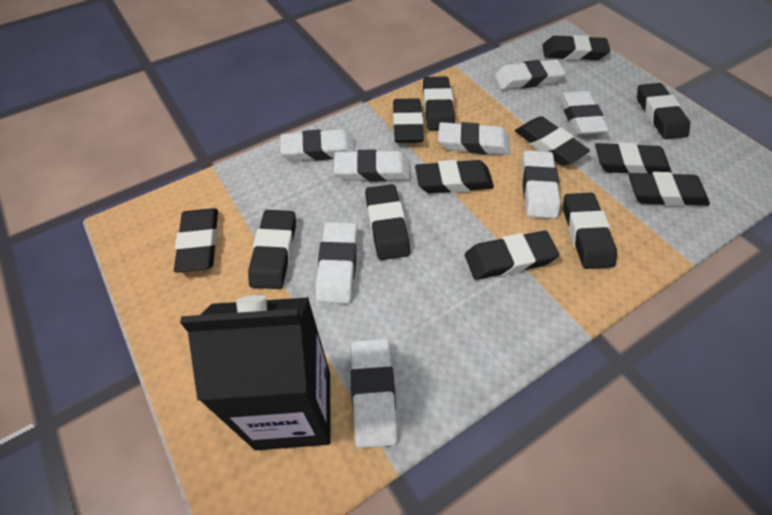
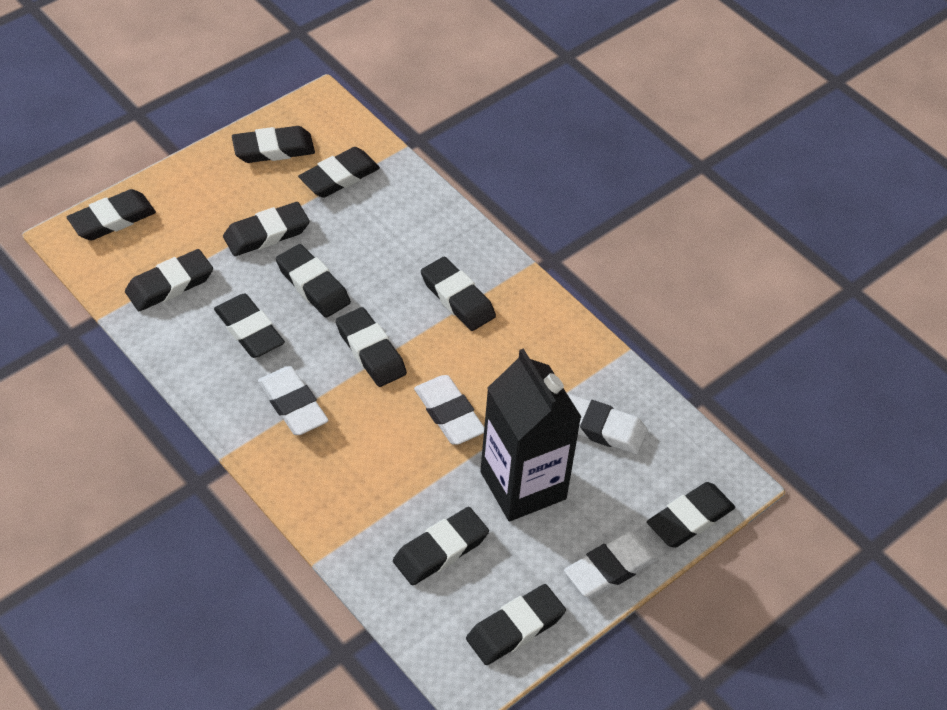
black eraser: [174,208,218,273] [248,210,296,289] [365,184,410,260] [393,98,424,143] [415,160,494,193] [423,76,455,131] [465,231,559,280] [515,116,590,165] [542,35,610,60] [563,193,617,269] [595,142,672,174] [628,172,710,206] [637,83,690,139] = 13 -> [67,189,156,240] [125,249,213,311] [214,293,285,358] [223,202,310,256] [232,126,315,163] [276,244,351,318] [298,147,380,198] [336,307,407,387] [393,507,489,585] [421,257,496,331] [466,584,566,665] [647,482,735,548] = 12
white eraser: [280,129,356,161] [315,222,357,304] [334,150,411,182] [350,339,398,448] [438,122,510,155] [495,59,566,90] [522,150,561,219] [559,91,609,135] = 8 -> [258,366,329,435] [414,375,484,445] [564,531,658,598] [567,393,647,454] = 4

